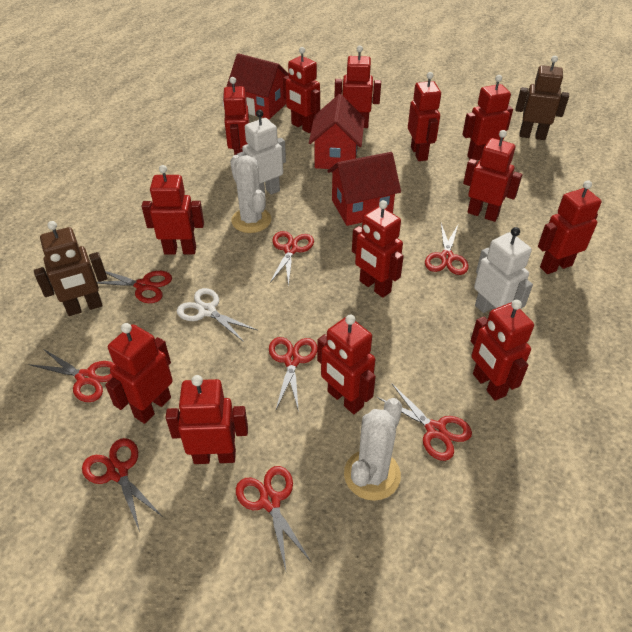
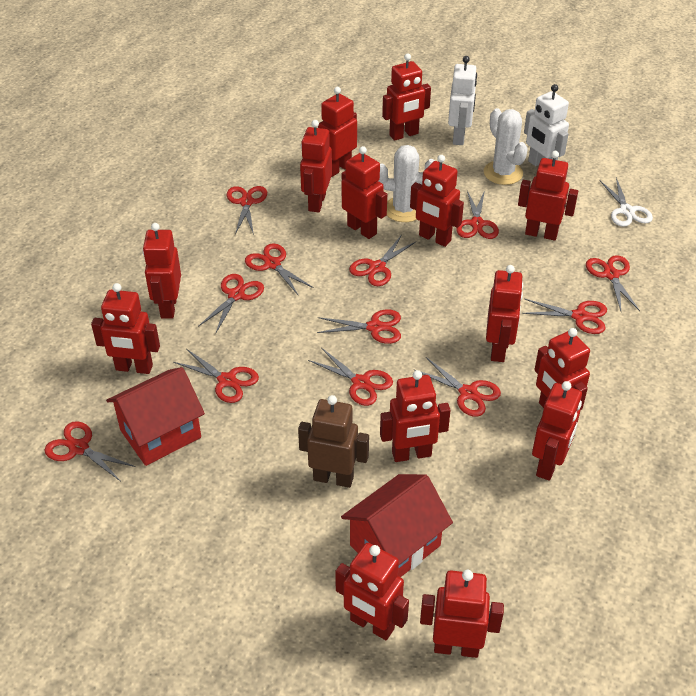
brown robot: [34,221,107,316] [516,56,569,140] = 2 -> [298,395,369,488] = 1
red house: [227,53,289,119] [309,94,365,169] [327,152,401,226] = 3 -> [106,367,205,466] [341,474,453,577] = 2
red robot: [105,323,173,424] [142,165,204,254] [166,375,248,464] [222,77,249,155] [283,47,320,133] [317,315,376,414] [334,45,381,128] [352,200,404,298] [408,72,441,161] [462,75,513,160] [463,130,522,222] [471,300,534,401] [538,180,601,274] = 13 -> [91,283,160,374] [143,223,181,319] [300,120,332,212] [318,87,357,177] [335,543,409,640] [342,146,387,239] [380,370,451,462] [382,53,431,141] [410,155,464,247] [420,570,504,658] [486,265,523,362] [518,151,578,241] [532,381,582,481] [534,328,590,410] = 14
red scissors: [28,348,115,402] [82,438,163,532] [97,271,172,303] [236,466,312,570] [269,337,317,412] [270,231,314,287] [377,384,472,461] [425,223,469,275] = 8 -> [45,421,136,481] [173,349,259,403] [198,274,264,332] [226,186,267,235] [245,243,314,296] [308,348,393,406] [317,310,401,344] [349,236,417,286] [413,357,501,417] [456,190,499,239] [522,299,607,334] [586,255,640,311] = 12

